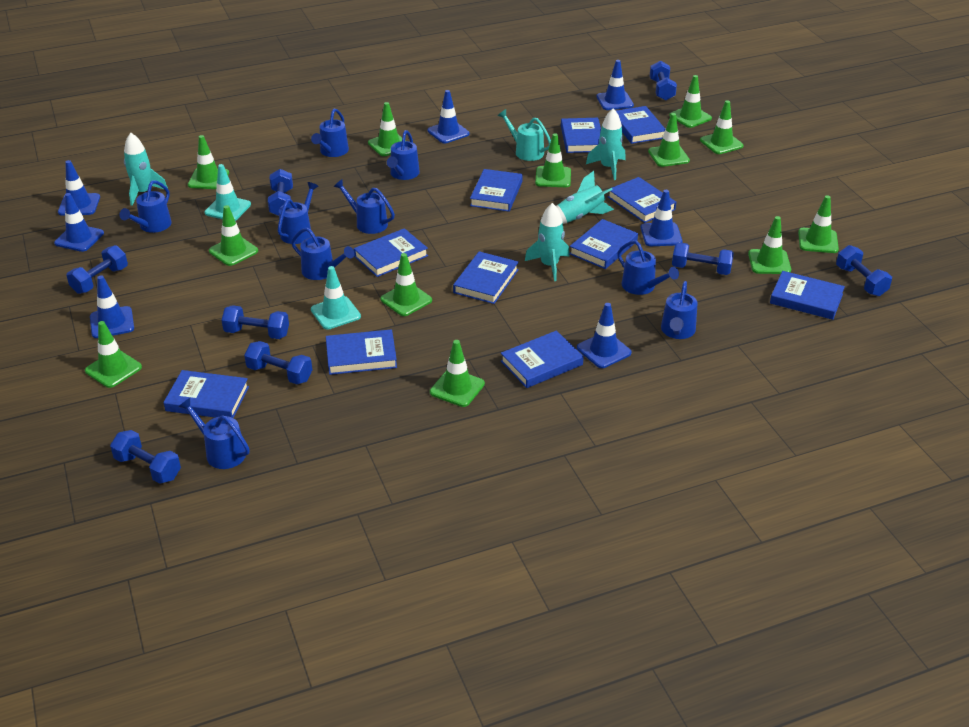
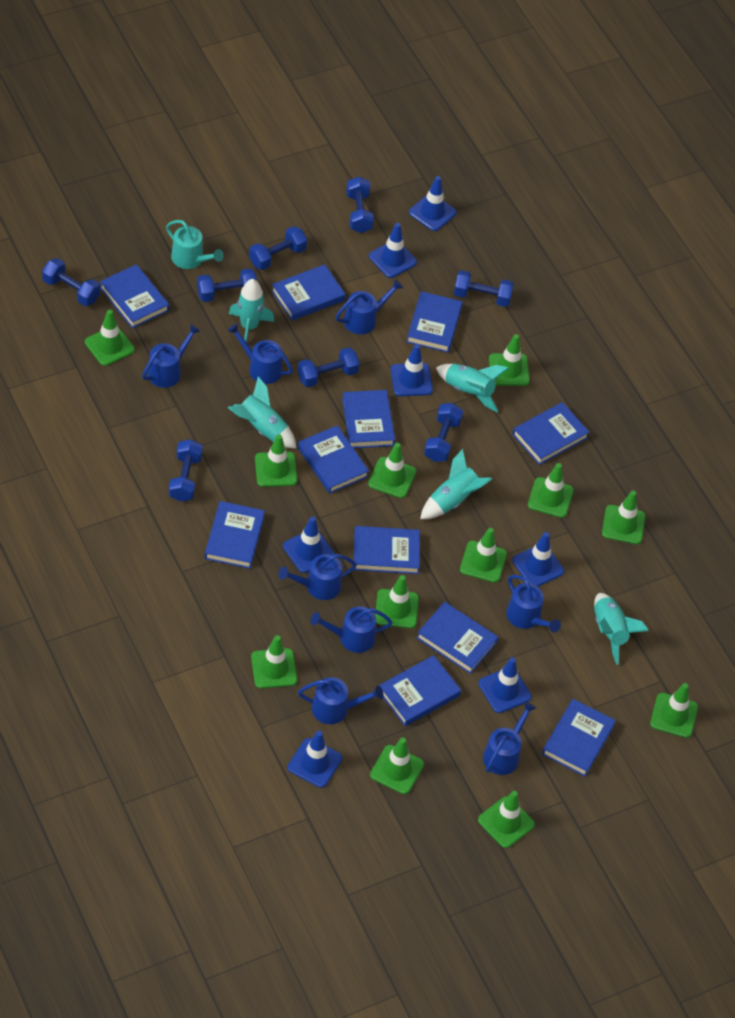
blue watering can: [119,180,172,233] [178,398,250,469] [278,182,319,244] [291,228,355,280] [311,109,349,157] [333,179,395,234] [387,130,420,180] [617,240,679,295] [661,281,697,339] = 9 -> [142,324,200,388] [228,323,293,384] [278,554,357,600] [298,677,384,724] [311,606,393,653] [336,279,403,334] [483,701,536,775] [506,575,561,633] = 8
turquoise rocket: [124,133,168,206] [525,203,569,281] [556,171,614,224] [586,108,625,180] = 4 -> [227,376,297,449] [229,279,274,342] [420,449,492,519] [436,364,509,412] [594,593,649,665] = 5
turquoise traffic cone: [204,164,251,221] [311,266,361,330] = 2 -> none = 0

